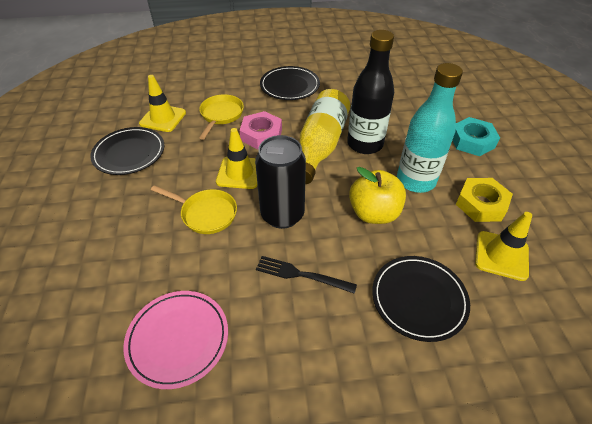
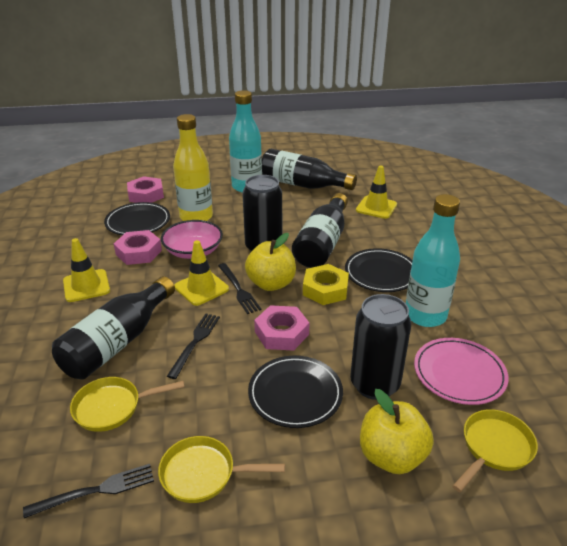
black bottle: [347,30,394,154] = 1 -> [52,276,175,379] [262,149,357,190] [292,193,348,268] = 3
black can: [255,135,306,229] = 1 -> [242,175,282,252] [350,294,411,400] = 2
black fork: [256,256,357,294] = 1 -> [23,464,154,518] [167,313,220,379] [218,263,261,314] = 3
pink bowl: none = 0 -> [161,220,223,259] = 1
pink nut: [239,111,282,149] = 1 -> [114,230,162,265] [127,176,164,203] [254,305,310,351] = 3
turquoise bottle: [397,63,463,193] = 1 -> [229,90,262,193] [406,194,460,327] = 2
turquoise nut: [452,117,500,156] = 1 -> none = 0
yellow apple: [349,167,406,224] = 1 -> [245,233,296,291] [360,389,434,474] = 2
yellow pan: [151,185,237,234] [199,94,244,140] = 2 -> [70,377,185,432] [158,436,285,503] [453,409,538,492] = 3

